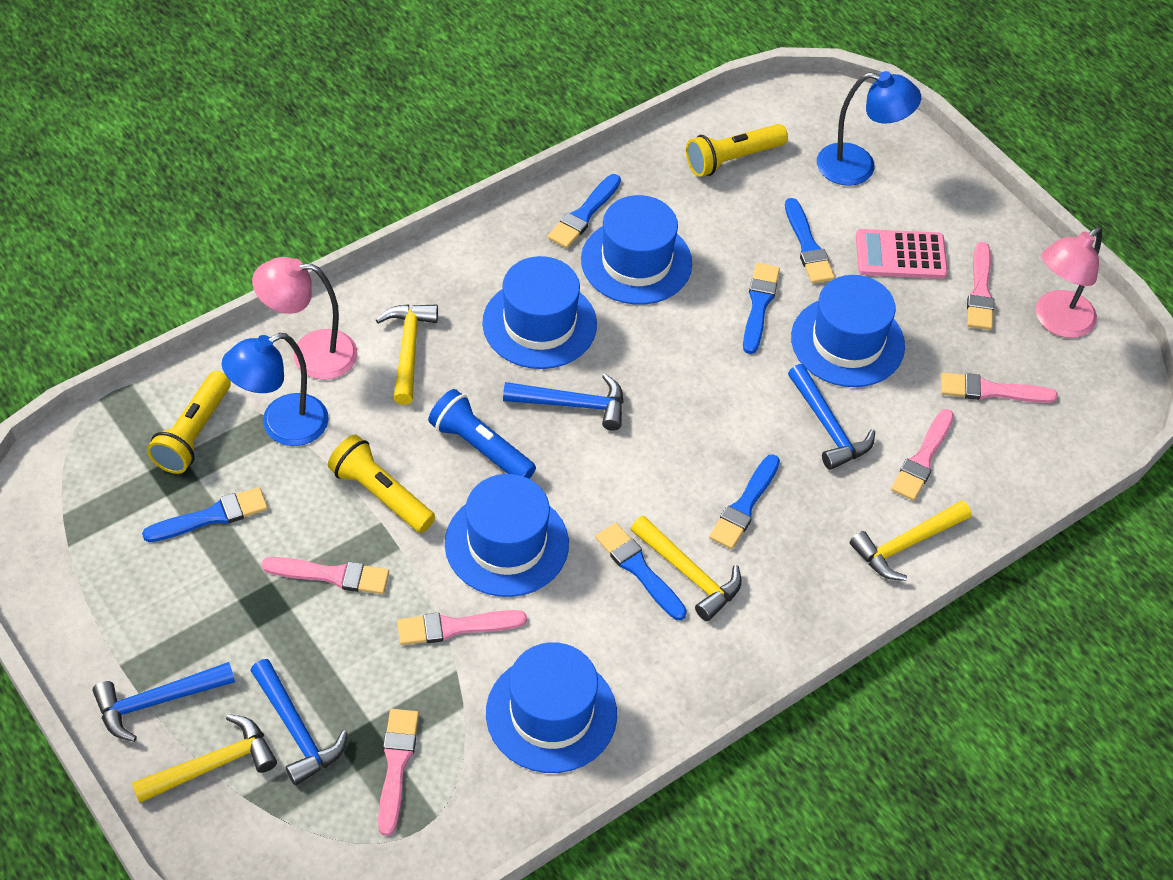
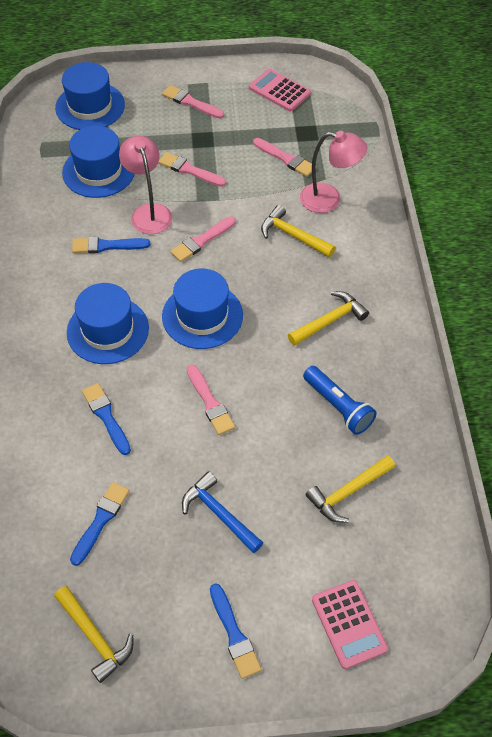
blue brush: [142,487,268,542] [548,174,621,248] [596,523,687,620] [709,454,780,549] [743,263,780,354] [785,198,835,284] = 6 -> [70,482,130,566] [72,236,150,253] [82,383,131,455] [210,583,262,679] = 4
blue hammer: [93,662,235,742] [250,659,348,786] [503,373,623,431] [788,364,875,470] = 4 -> [182,471,263,553] = 1
blue hat: [445,474,569,597] [482,256,597,369] [486,642,617,773] [581,195,692,305] [791,275,905,387] = 5 -> [55,62,125,130] [62,126,135,198] [67,283,149,364] [162,268,243,349] = 4
blue lamp: [222,333,329,446] [817,71,921,186] = 2 -> none = 0
pink brush: [262,557,389,594] [378,709,419,836] [397,610,527,645] [891,409,954,501] [941,373,1058,403] [967,242,994,330] = 6 -> [158,152,226,187] [162,85,224,119] [170,216,236,262] [187,364,235,435] [253,138,316,177] = 5
pink calculator: [856,229,948,279] = 1 -> [249,69,311,111] [312,580,388,669] = 2
yellow flashlight: [147,371,231,474] [328,435,435,533] [686,124,788,177] = 3 -> none = 0

